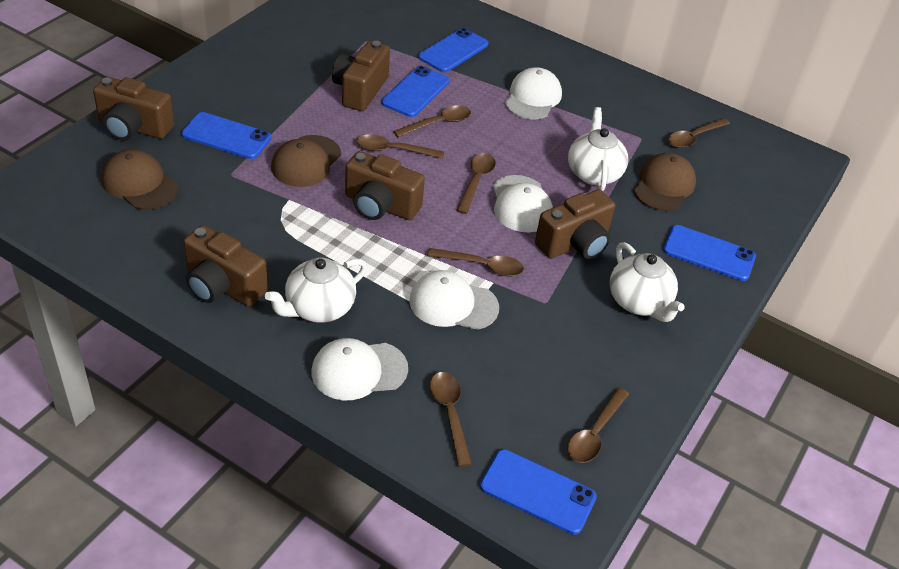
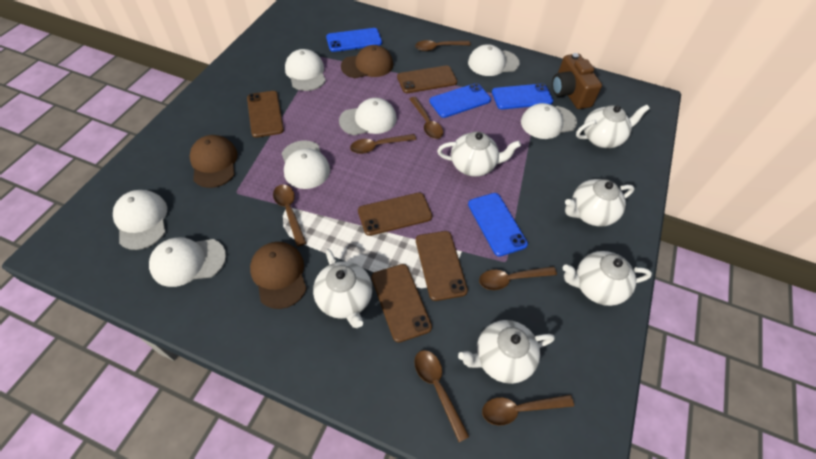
blue phone: [181,112,272,159] [381,66,450,117] [418,28,489,72] [480,449,597,535] [663,225,756,281] = 5 -> [326,28,382,52] [429,83,491,118] [468,193,528,257] [492,83,553,109] = 4
brown camera: [93,77,174,141] [184,225,268,306] [332,41,390,111] [345,151,425,220] [535,189,615,259] = 5 -> [552,53,602,109] = 1
brown phone: none = 0 -> [247,91,284,138] [358,192,432,236] [371,264,432,343] [397,65,457,93] [416,231,468,301] = 5
white cap: [311,338,408,400] [409,270,499,330] [493,175,553,232] [505,67,562,120] = 4 -> [113,190,167,250] [149,237,226,287] [282,140,330,189] [285,49,326,91] [339,98,397,135] [468,44,520,76] [521,103,577,139] = 7
white teapot: [265,257,367,323] [568,107,628,191] [610,242,685,322] = 3 -> [313,249,372,328] [437,131,521,177] [458,320,555,384] [563,251,652,306] [565,179,634,226] [576,105,650,148] = 6

